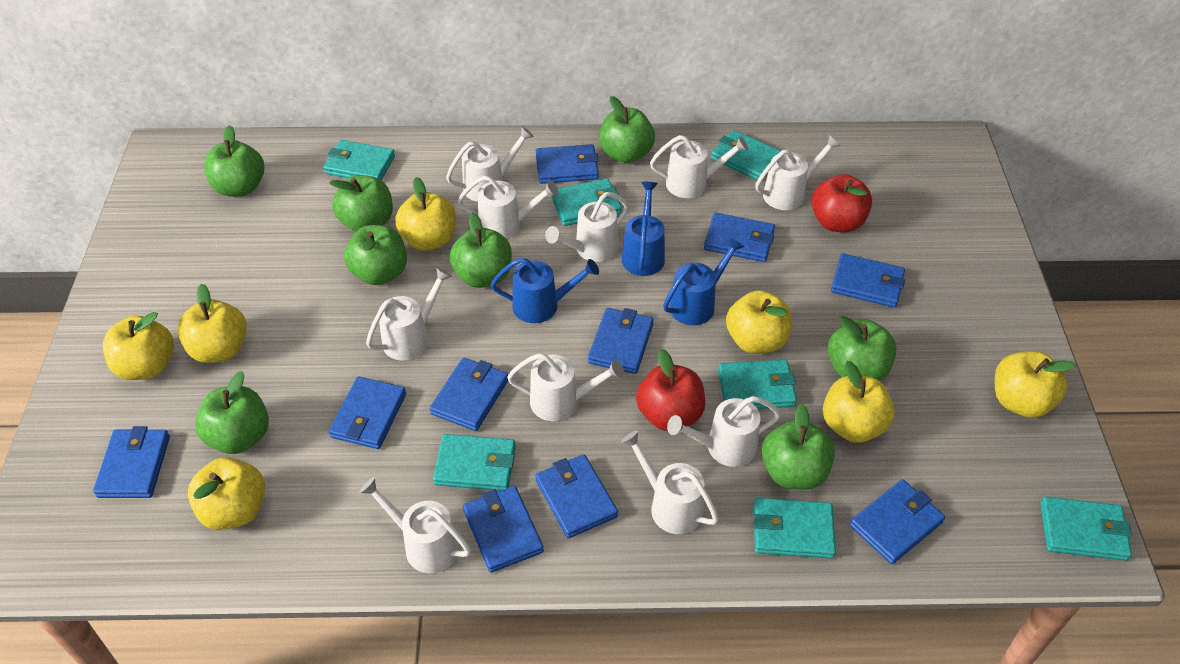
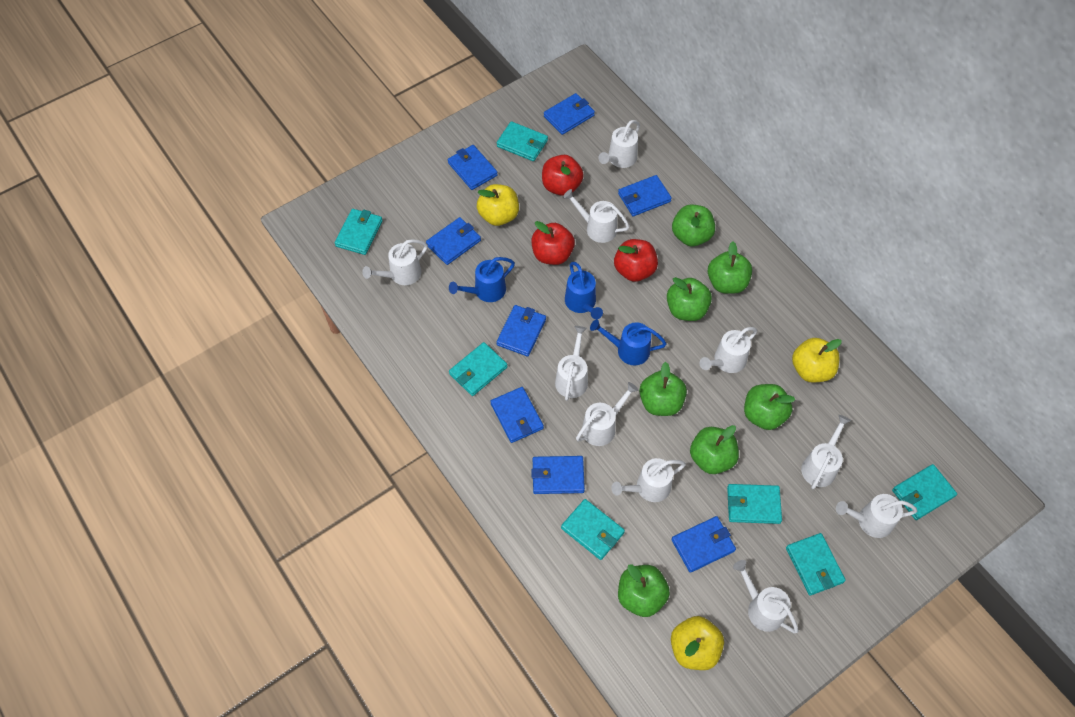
blue wallet: [93,426,170,498] [329,377,406,449] [430,358,508,431] [463,486,544,573] [535,454,618,538] [536,144,599,184] [588,308,654,374] [704,213,775,262] [831,253,905,308] [850,479,945,564] = 10 -> [426,217,481,265] [448,145,498,190] [490,387,544,443] [496,305,546,356] [531,456,585,494] [544,93,595,135] [618,175,672,216] [671,516,736,573] = 8
green apple: [195,371,269,454] [204,125,264,197] [330,175,393,232] [344,225,407,285] [450,212,512,288] [599,96,655,163] [762,404,835,490] [828,316,897,381] = 8 -> [618,564,670,617] [639,362,687,416] [667,277,712,321] [672,205,715,246] [690,425,739,474] [708,242,752,294] [744,384,795,430] = 7
red apple: [636,349,705,431] [811,174,872,232] = 2 -> [531,221,575,265] [542,155,584,196] [614,239,658,282] = 3
yellow apple: [103,312,174,380] [177,284,247,363] [188,457,265,530] [395,177,456,251] [726,290,792,354] [823,361,895,443] [995,351,1076,418] = 7 -> [477,184,519,226] [671,616,724,670] [792,338,842,383] = 3

